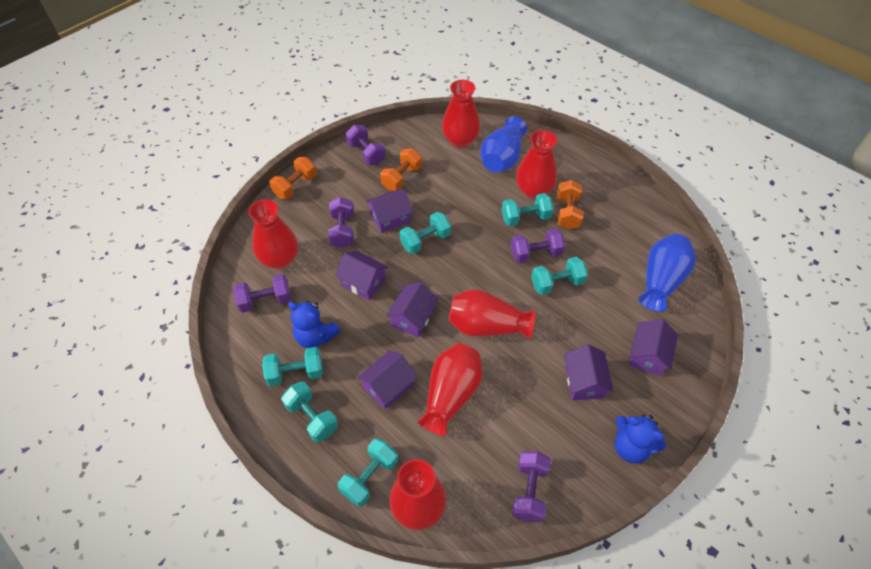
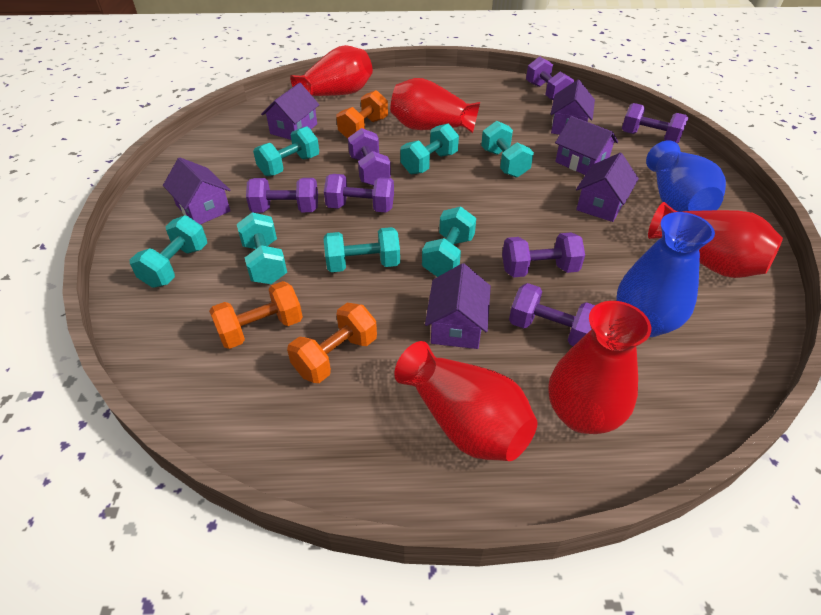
blue teddy bear: [288,301,341,348] [615,414,666,464] = 2 -> none = 0
purple dumbbell: [234,274,291,313] [328,197,354,248] [346,125,386,165] [511,229,565,263] [512,452,551,522] = 5 -> [246,178,318,213] [324,174,394,212] [348,128,391,186] [502,232,585,278] [509,283,595,346] [526,56,574,100] [622,103,688,143] = 7
red vase: [248,199,298,269] [389,459,446,530] [417,343,483,436] [442,80,480,148] [449,289,535,339] [516,130,557,199] = 6 -> [290,45,373,96] [390,78,480,133] [394,341,538,461] [549,301,651,434] [648,202,783,278] = 5
turquoise dumbbell: [262,347,323,386] [281,382,338,442] [338,438,398,507] [400,212,451,254] [502,193,553,226] [531,257,588,295] = 6 -> [130,215,207,288] [237,212,287,284] [253,126,319,177] [324,227,400,272] [400,124,459,174] [422,206,476,277] [481,121,534,178] = 7

